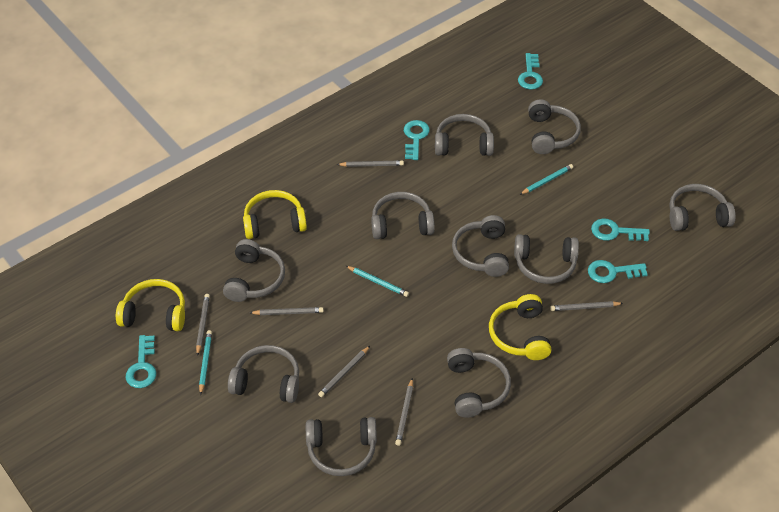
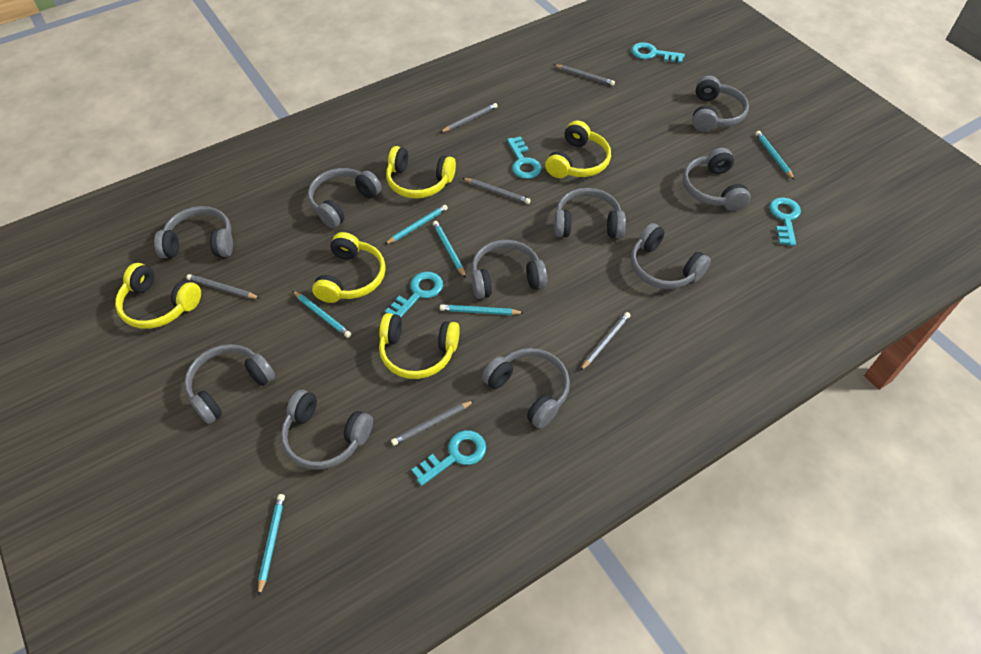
turquoise pencil: [199,330,212,395] [346,266,409,297] [519,164,573,195] = 3 -> [258,494,285,597] [293,291,351,338] [384,205,448,245] [433,221,466,278] [440,304,524,315] [755,131,794,180] = 6
yellow headphones: [116,279,185,331] [243,190,307,239] [489,294,551,360] = 3 -> [115,263,201,329] [312,232,386,303] [379,313,460,379] [386,146,456,199] [545,121,611,178] = 5

